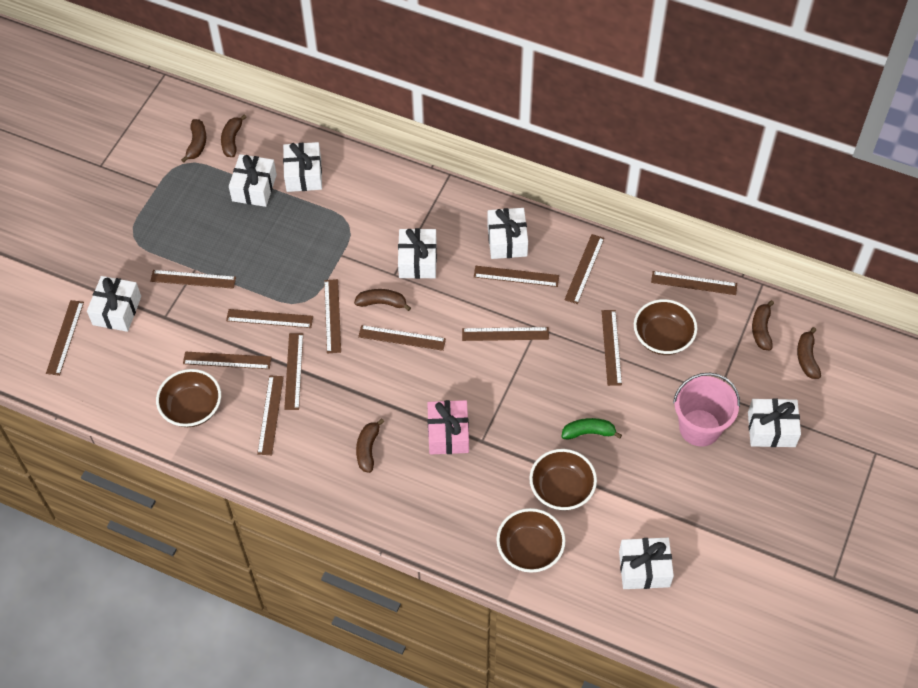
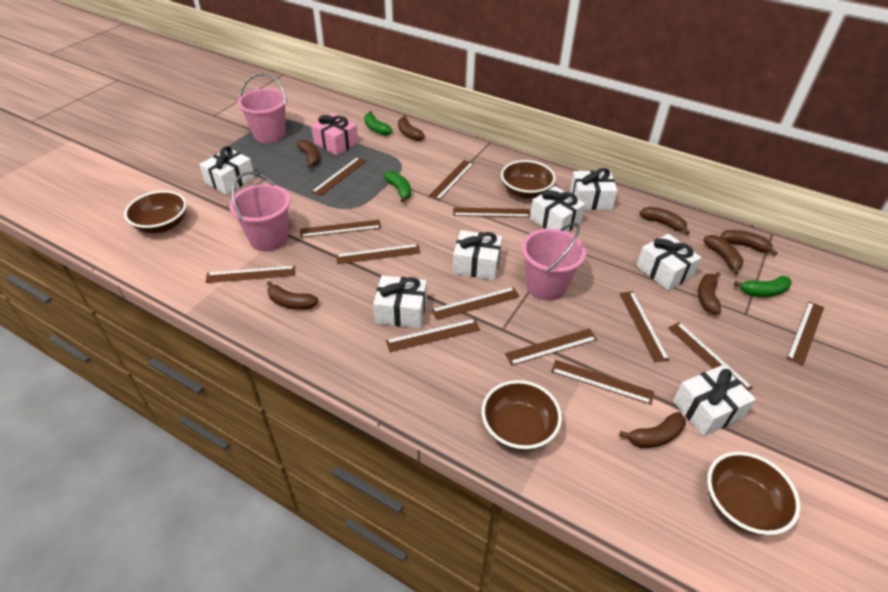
brown banana: [181,119,207,163] [221,114,247,157] [354,289,411,311] [356,418,384,473] [752,300,774,351] [797,327,821,379] = 6 -> [267,281,319,310] [297,140,320,168] [398,116,425,141] [619,412,686,448] [639,207,690,235] [698,272,721,315] [703,235,744,275] [720,230,778,256] = 8
green banana: [562,418,622,439] = 1 -> [364,111,392,135] [383,171,411,203] [734,276,792,297] = 3
pink bucket: [673,373,740,447] = 1 -> [229,172,291,251] [237,73,287,143] [521,223,586,301] = 3

